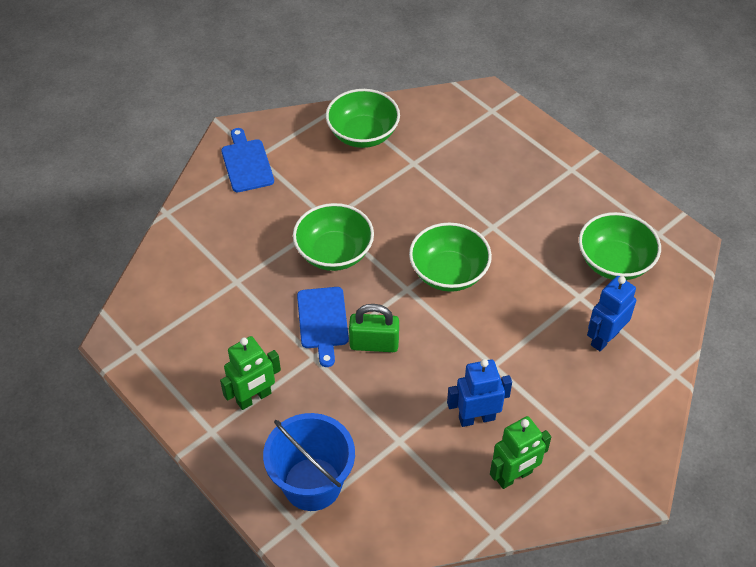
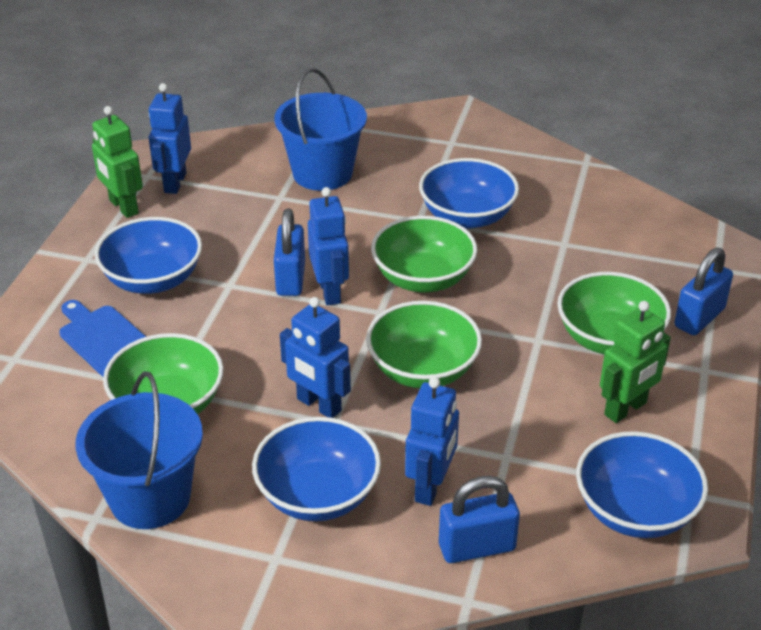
blue bowl: none = 0 -> [95,217,202,294] [252,417,381,521] [419,158,519,229] [576,431,708,538] = 4
blue bucket: [263,413,355,511] = 1 -> [75,371,203,529] [274,68,367,191] = 2
blue cutting board: [221,128,274,192] [297,287,349,367] = 2 -> [59,300,146,377] = 1
blue padlock: none = 0 -> [274,208,305,296] [439,476,520,563] [674,248,733,335] = 3
blue robot: [447,359,512,427] [587,276,636,351] = 2 -> [149,83,191,194] [280,297,351,418] [308,187,349,305] [405,377,459,506] = 4
green padlock: [349,304,399,352] = 1 -> none = 0

